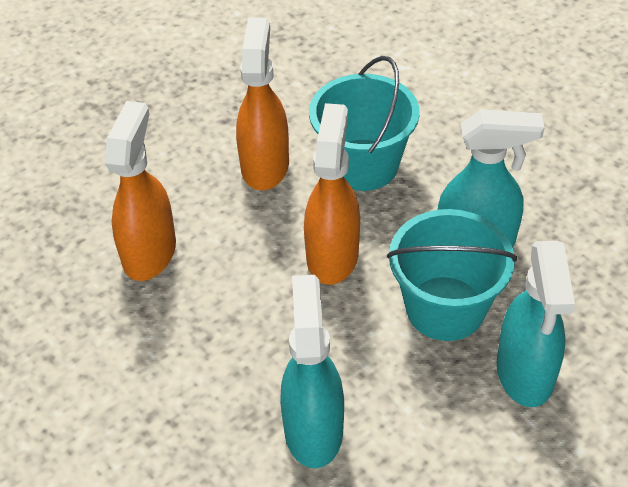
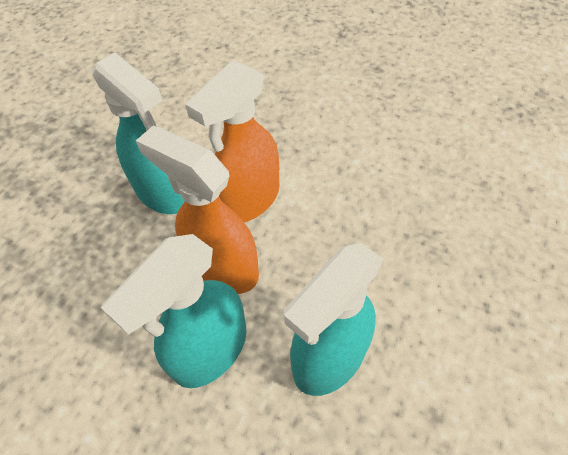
orange spray bottle: [105,101,176,281] [236,18,289,190] [304,103,360,285] = 3 -> [136,126,259,294] [185,60,279,222] = 2
turquoise bucket: [309,56,420,191] [387,209,517,341] = 2 -> none = 0

